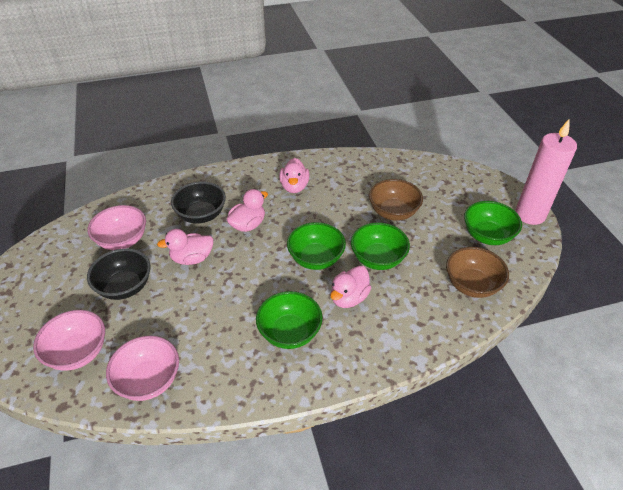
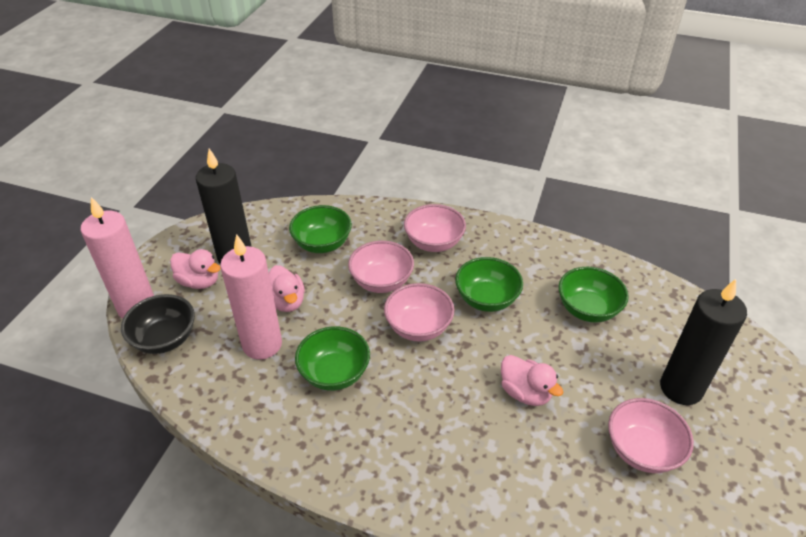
black bowl: [87,248,151,300] [171,181,226,223] = 2 -> [121,294,195,354] = 1
black candle: none = 0 -> [196,149,252,264] [660,279,747,405] = 2
brown bowl: [369,179,423,221] [446,247,509,298] = 2 -> none = 0
pink bowl: [33,310,105,371] [88,205,146,250] [106,336,179,401] = 3 -> [348,241,414,293] [384,283,454,342] [404,204,466,252] [608,398,694,473] = 4
pink candle: [515,120,577,225] = 1 -> [81,197,154,319] [220,234,282,359] = 2
pink duck: [157,229,214,265] [226,189,268,232] [279,158,309,193] [330,266,371,308] = 4 -> [170,249,220,289] [269,265,305,312] [501,355,563,406] = 3

